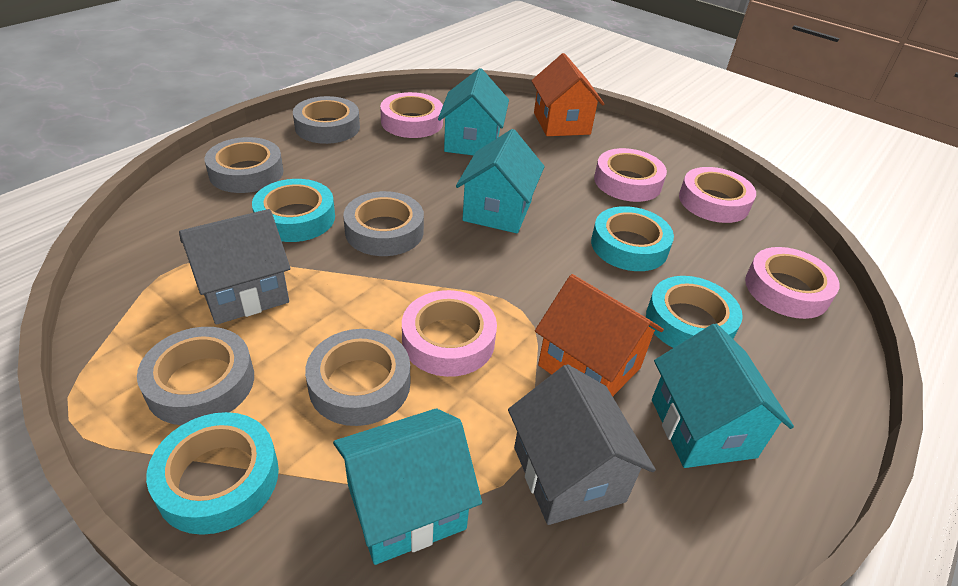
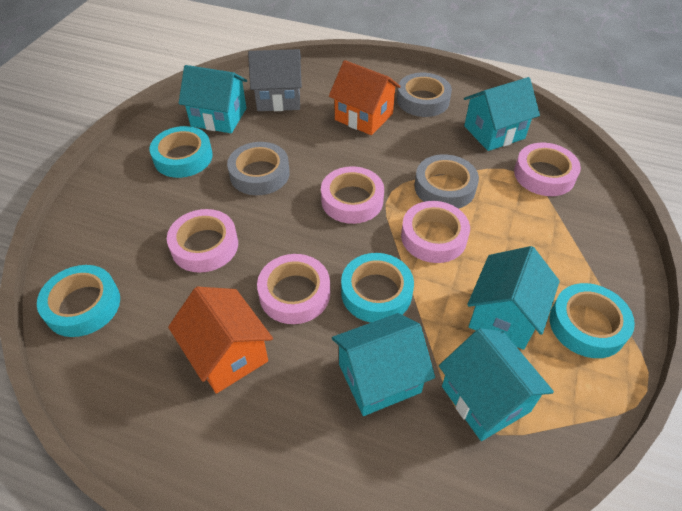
grey house: [179,209,290,325] [508,364,656,525] = 2 -> [248,49,302,111] = 1
grey tape: [137,327,254,425] [205,137,284,193] [293,96,360,144] [305,329,410,426] [343,191,424,256] = 5 -> [227,142,289,195] [397,73,452,117] [414,154,479,209] = 3
turquoise house: [333,408,482,565] [438,68,509,156] [456,129,545,233] [652,324,794,468] = 4 -> [179,65,247,133] [332,313,435,416] [439,328,554,441] [464,77,540,151] [467,246,560,350] = 5

